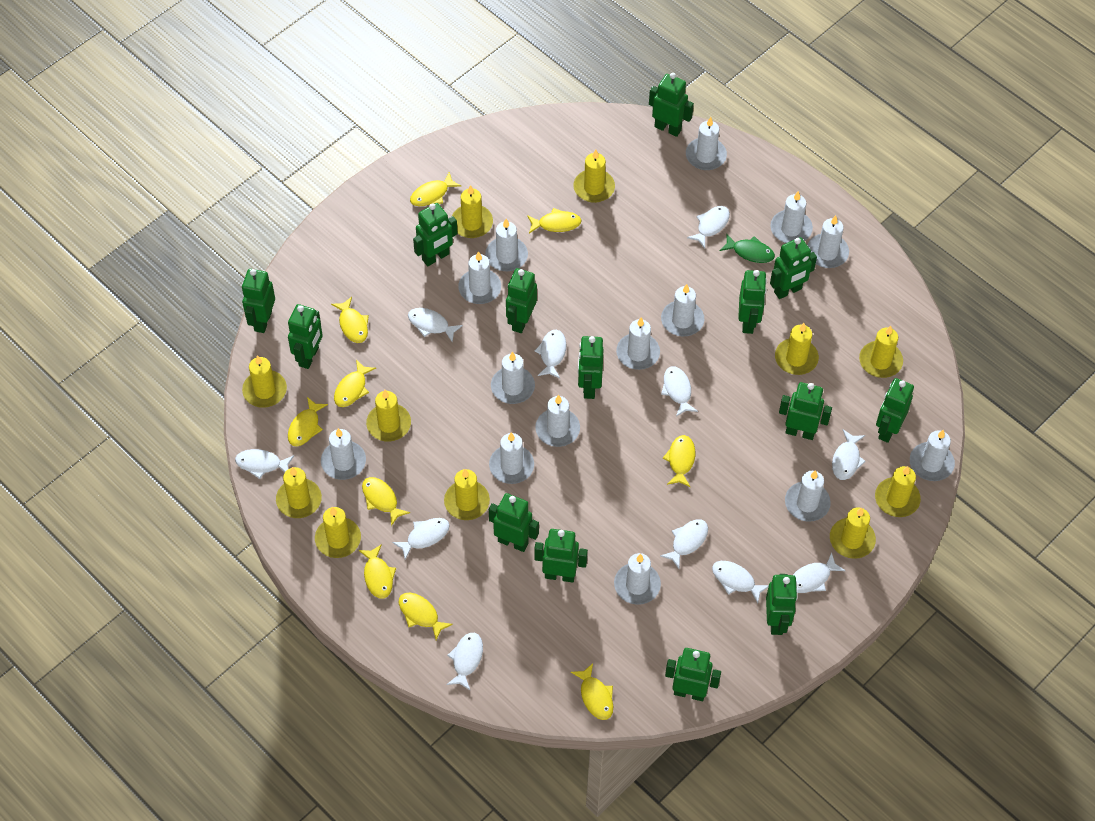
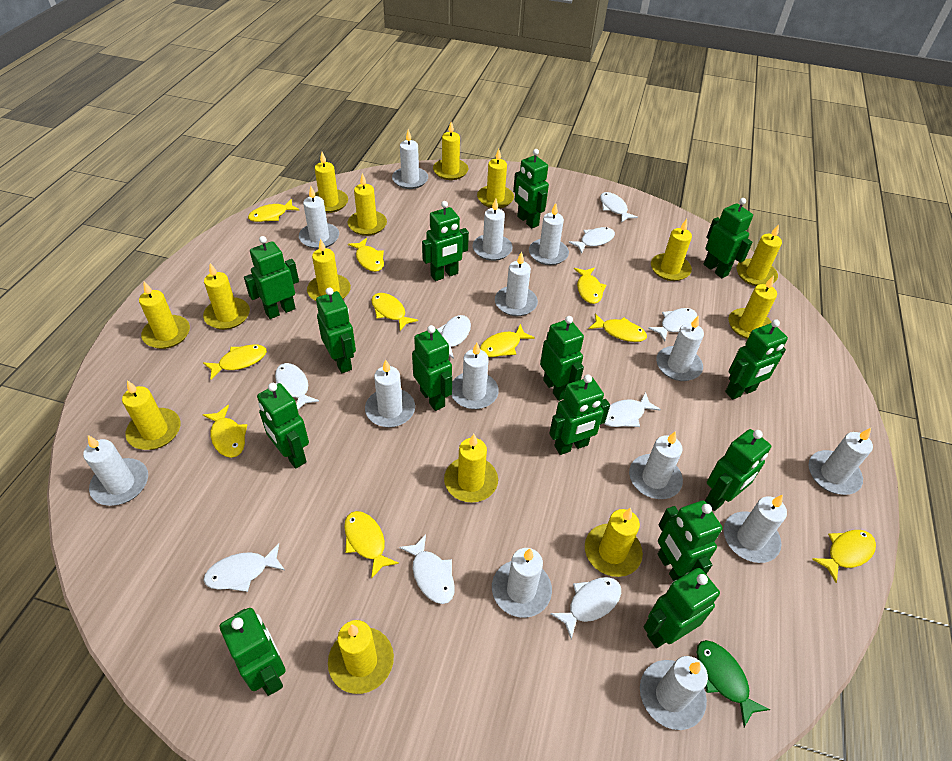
white fish: [235,449,294,479] [392,518,450,560] [408,308,463,342] [447,633,483,691] [534,330,566,379] [660,519,708,569] [661,366,698,417] [687,206,730,248] [712,561,769,604] [793,552,846,593] [832,430,866,480] = 11 -> [203,543,285,592] [275,363,319,409] [399,534,455,604] [437,315,471,359] [550,577,621,639] [568,227,615,254] [600,192,638,223] [604,392,661,427] [648,308,697,342] = 9
yellow candle: [242,355,287,408] [276,467,322,518] [315,507,361,558] [366,390,411,442] [444,469,490,520] [452,185,493,238] [573,150,615,203] [775,323,819,375] [830,507,876,559] [859,326,903,378] [875,466,921,517] = 11 -> [122,380,181,450] [139,282,190,349] [203,263,250,330] [307,239,351,301] [315,152,348,213] [328,620,394,694] [348,173,387,236] [433,122,468,180] [444,434,498,503] [477,149,514,208] [585,508,643,577] [651,219,692,281] [728,276,777,339] [736,224,782,286] = 14

